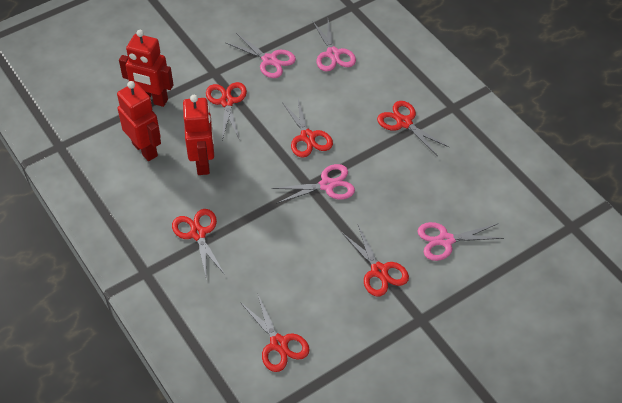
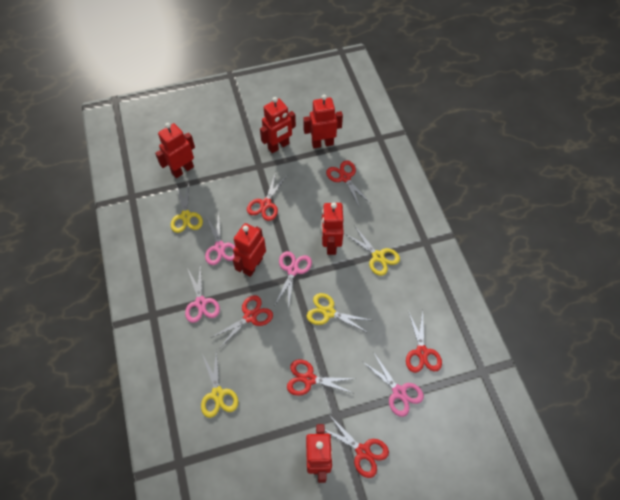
red robot: [117,81,161,161] [119,30,174,107] [183,95,214,175] = 3 -> [155,123,195,178] [233,223,266,277] [260,97,296,153] [303,95,343,148] [306,424,333,483] [321,203,344,255] = 6
yellow scissors: none = 0 -> [171,183,203,233] [201,350,238,418] [307,293,370,333] [344,225,400,276] = 4

